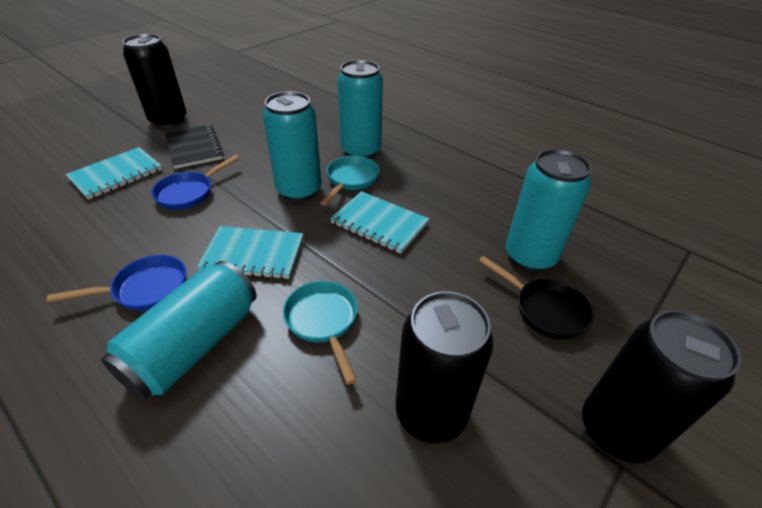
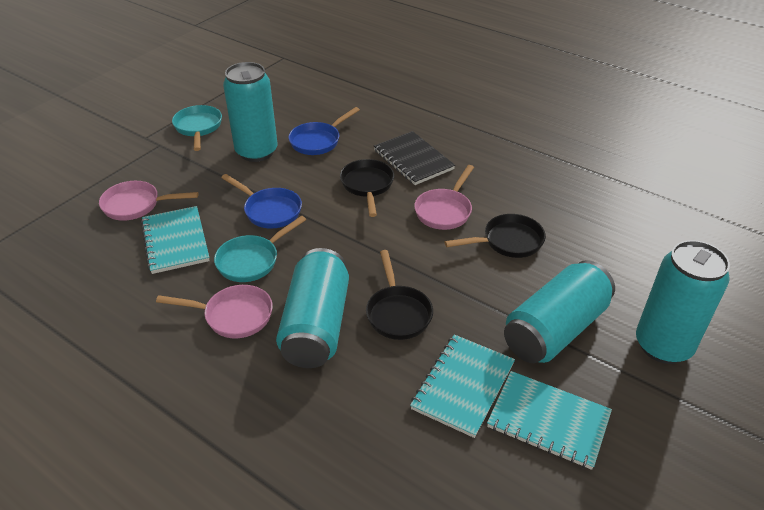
black can: [122,34,186,128] [396,291,493,443] [582,310,741,463] = 3 -> none = 0
black pan: [479,256,594,339] = 1 -> [340,159,394,217] [366,250,433,340] [445,214,546,258] = 3
pink pan: none = 0 -> [99,181,198,221] [156,285,273,338] [414,165,474,230] = 3

